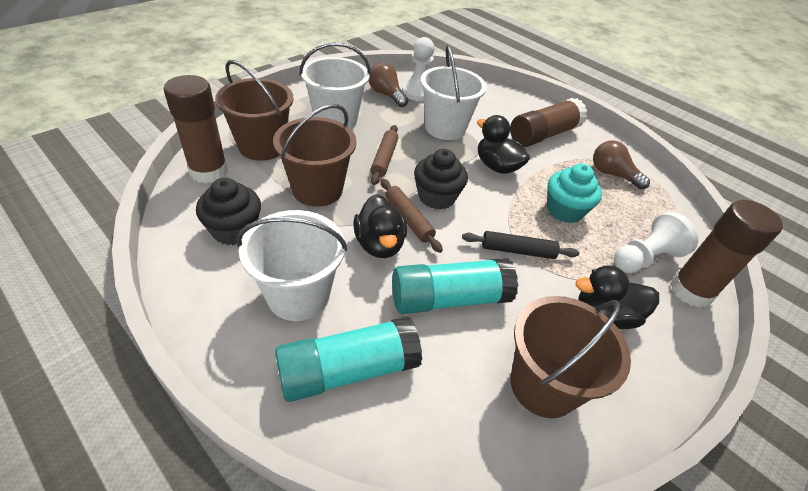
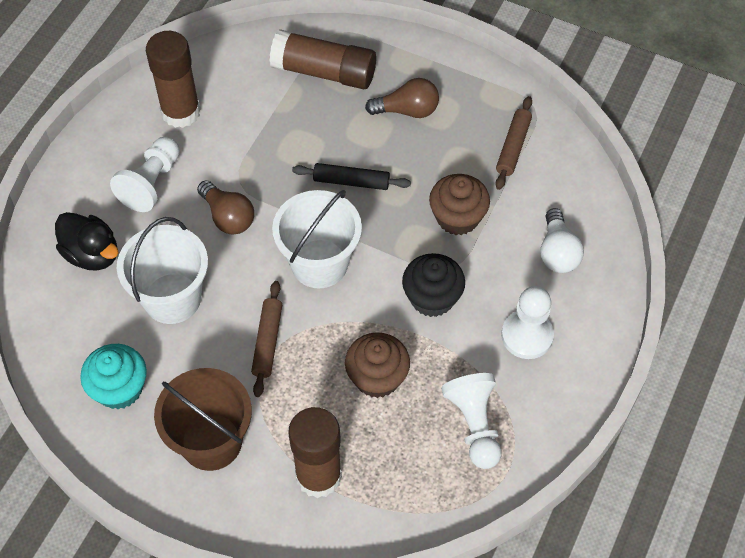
black cupcake: [196,178,261,245] [414,149,468,210] = 2 -> [402,253,465,317] = 1
black duck: [353,194,407,258] [477,115,530,174] [576,265,659,329] = 3 -> [55,212,119,271] = 1
brown bucket: [215,60,293,161] [273,104,357,207] [510,296,631,418] = 3 -> [154,368,252,471] = 1
brown cupcake: none = 0 -> [345,332,410,398] [429,174,490,235] = 2
turquoise glue stick: [275,316,422,402] [392,258,518,314] = 2 -> none = 0
white bucket: [237,210,347,321] [299,42,371,129] [420,45,487,140] = 3 -> [117,217,208,324] [272,190,362,288] = 2
white light bulb: none = 0 -> [540,208,584,273] = 1
white pawn: [402,37,434,101] [614,212,698,273] = 2 -> [110,137,180,212] [441,373,502,469] [501,286,554,359] = 3

